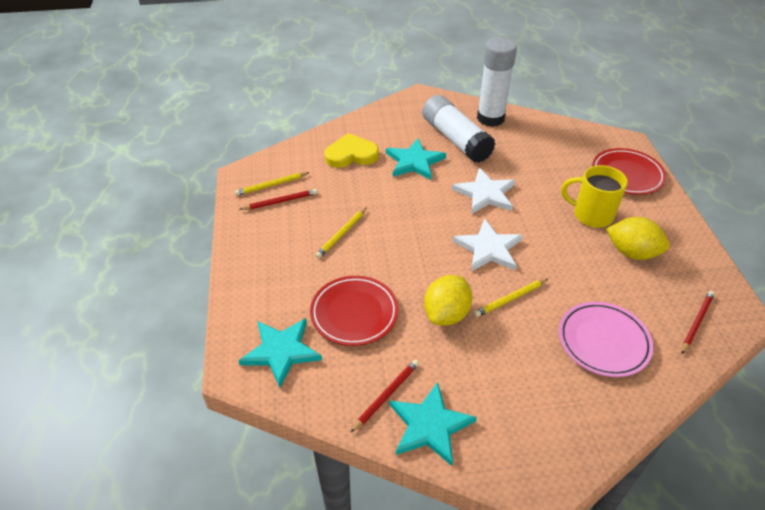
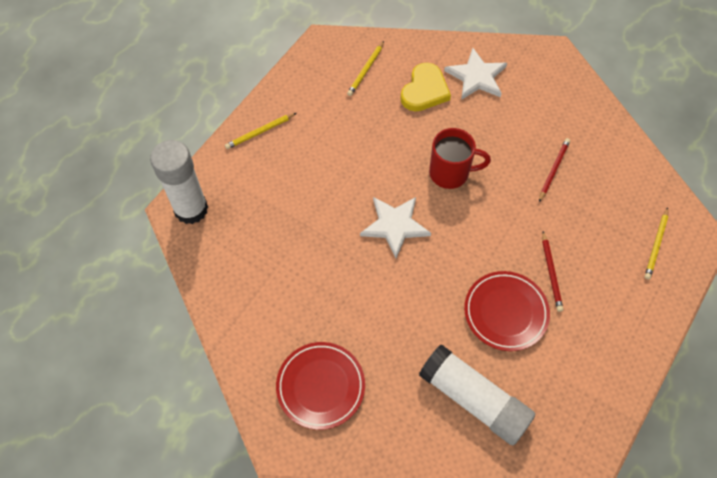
pink plate: [559,302,653,377] = 1 -> none = 0
red mug: none = 0 -> [429,128,491,189] = 1
red pencil: [239,189,318,210] [350,360,419,433] [681,291,715,354] = 3 -> [539,138,570,202] [542,231,563,312] = 2
turquoise star: [239,318,322,388] [386,139,446,180] [390,382,477,466] = 3 -> none = 0
yellow lemon: [424,275,472,326] [606,217,670,260] = 2 -> none = 0
yellow mug: [561,165,628,228] = 1 -> none = 0

